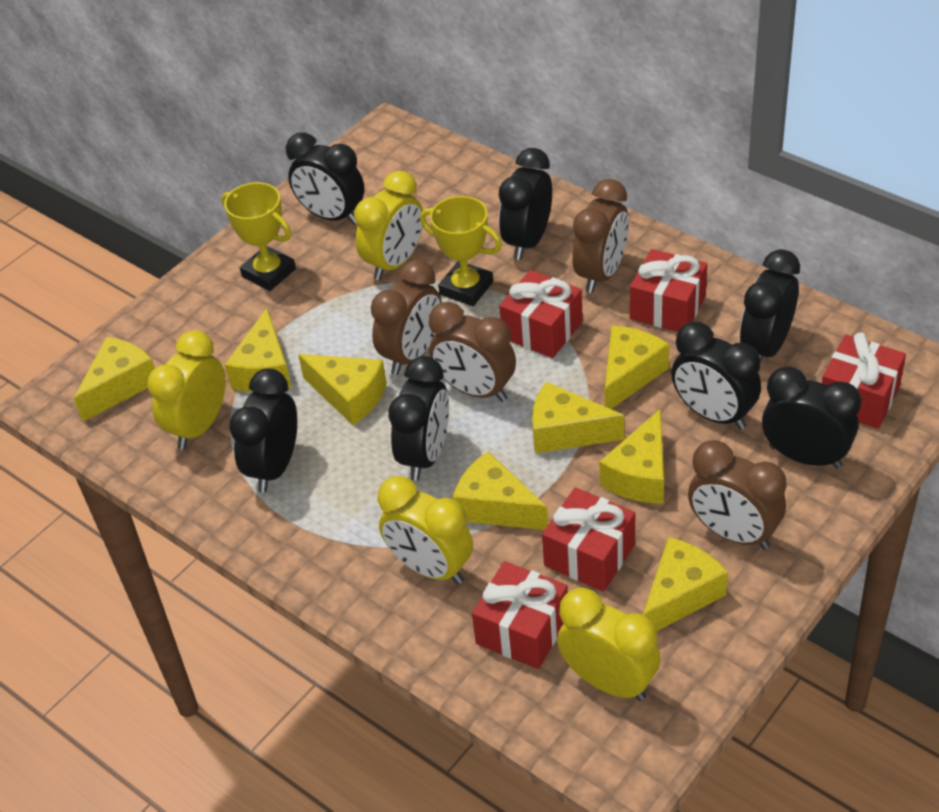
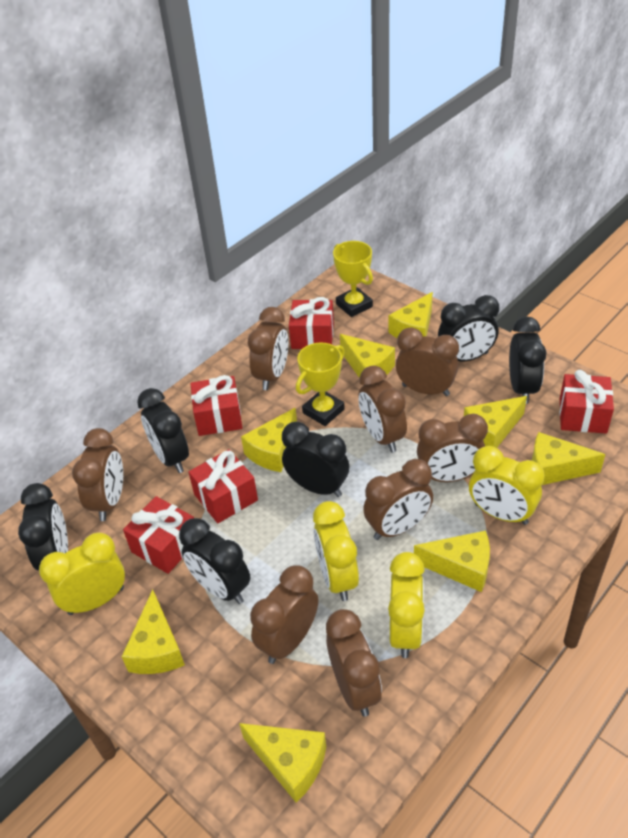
black clock: [229,368,297,493] [286,132,365,225] [388,356,449,481] [499,148,552,260] [671,322,761,430] [740,249,800,361] [762,367,861,469] = 7 -> [18,483,68,571] [137,388,189,473] [179,518,250,604] [282,422,349,497] [438,295,499,361] [509,317,546,404] = 6
brown clock: [371,259,442,375] [429,302,516,402] [572,179,629,293] [688,440,786,549] = 4 -> [72,428,123,521] [248,307,288,390] [250,565,318,664] [326,609,382,717] [359,366,407,452] [363,459,433,540] [396,327,459,396] [417,414,488,482] = 8

